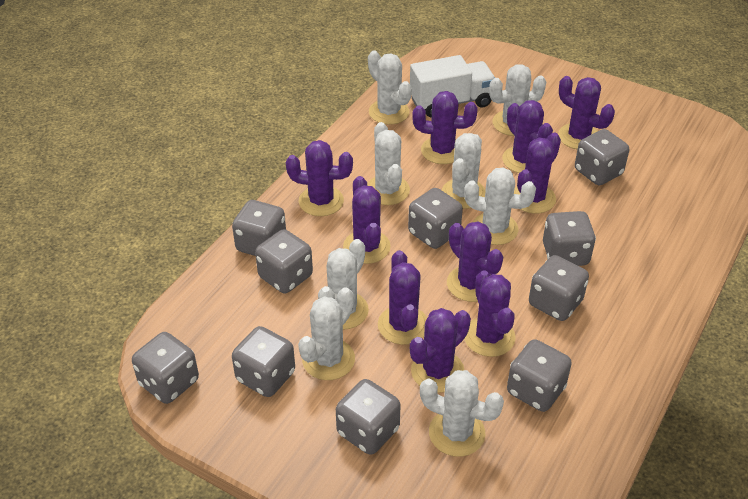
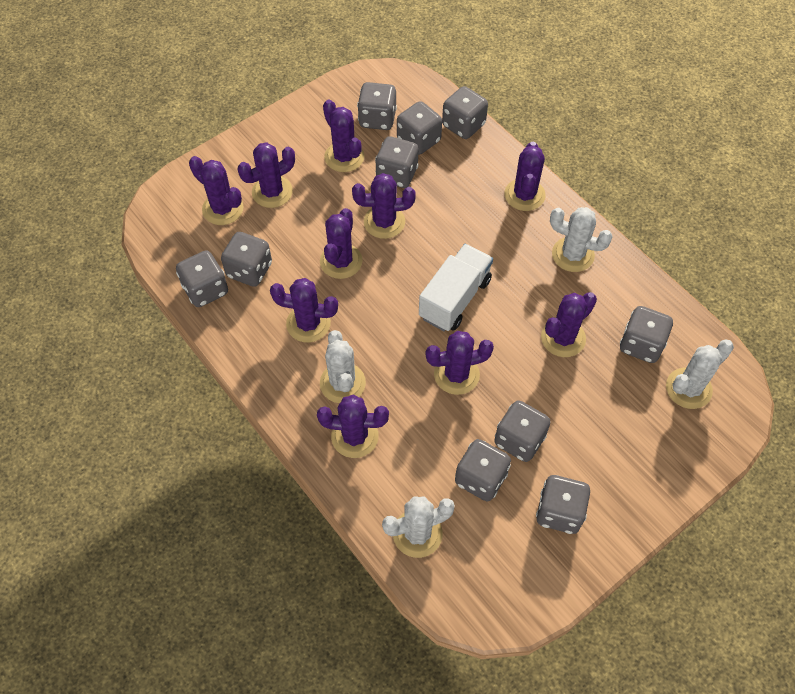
white cactus: [298,287,355,380] [318,239,369,330] [367,122,410,205] [368,50,412,125] [420,370,504,457] [442,133,486,209] [464,167,536,245] [489,64,546,136] = 8 -> [320,330,366,403] [382,496,455,558] [550,207,613,272] [666,340,734,409] = 4

